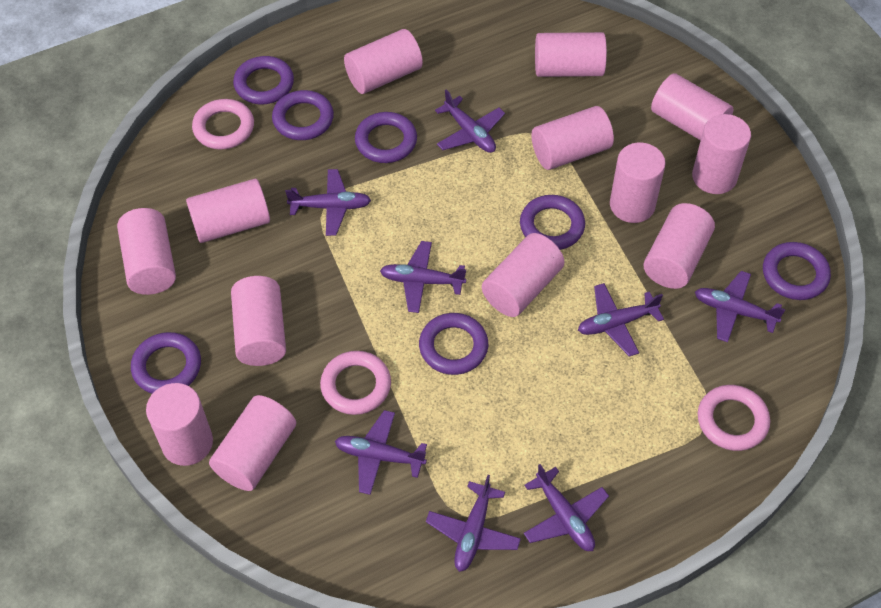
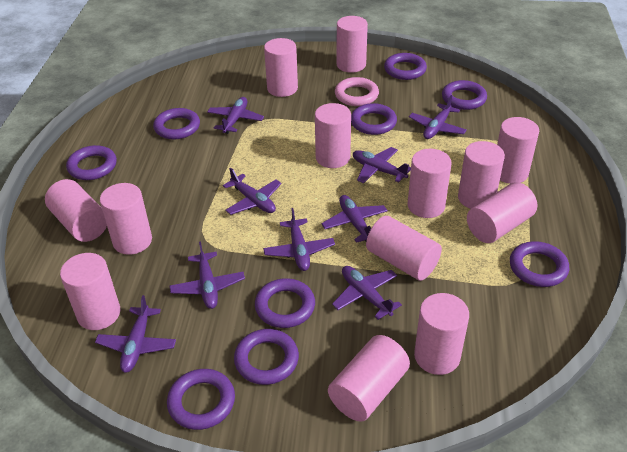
pink ring: [192,99,254,149] [320,351,391,415] [698,385,770,451] = 3 -> [335,77,379,106] = 1
purple plane: [285,169,371,236] [335,410,427,495] [380,241,466,313] [426,475,521,572] [435,90,505,153] [523,464,609,551] [578,283,664,356] [695,271,786,342] = 8 -> [95,295,176,373] [170,242,245,309] [207,97,264,134] [223,167,282,215] [263,208,335,271] [321,195,388,243] [332,266,402,320] [353,147,411,183] [409,95,467,139] = 9
purple ring: [131,332,201,394] [233,56,294,104] [272,90,334,140] [355,112,417,163] [419,313,488,375] [520,195,585,250] [763,242,831,300] = 7 -> [66,145,117,180] [153,108,200,139] [167,369,235,430] [234,329,299,385] [255,278,315,328] [351,103,397,135] [384,53,427,80] [442,80,487,110] [510,241,569,287] = 9

